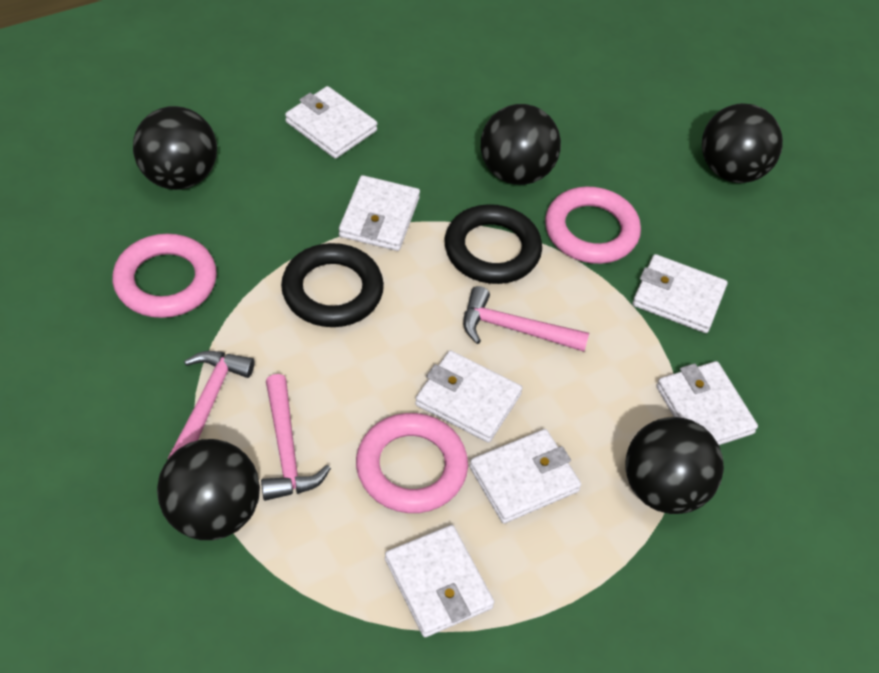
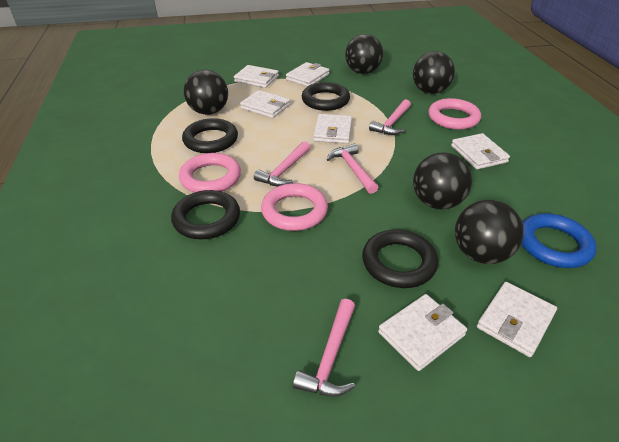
black ring: [281,243,384,327] [445,204,542,284] = 2 -> [171,190,240,239] [182,118,238,153] [302,82,350,111] [362,229,438,288] = 4
blue ring: none = 0 -> [521,213,597,268] = 1
pink hammer: [168,351,254,459] [261,374,331,501] [463,286,589,352] = 3 -> [254,141,310,187] [293,299,355,397] [327,143,379,194] [369,99,411,135] = 4

